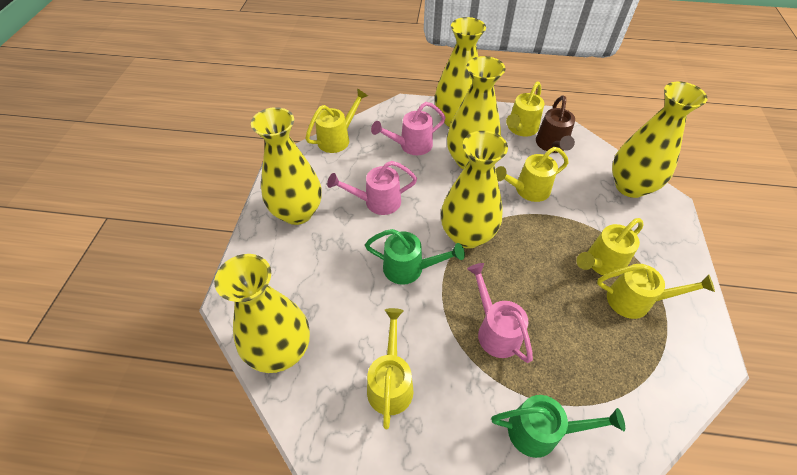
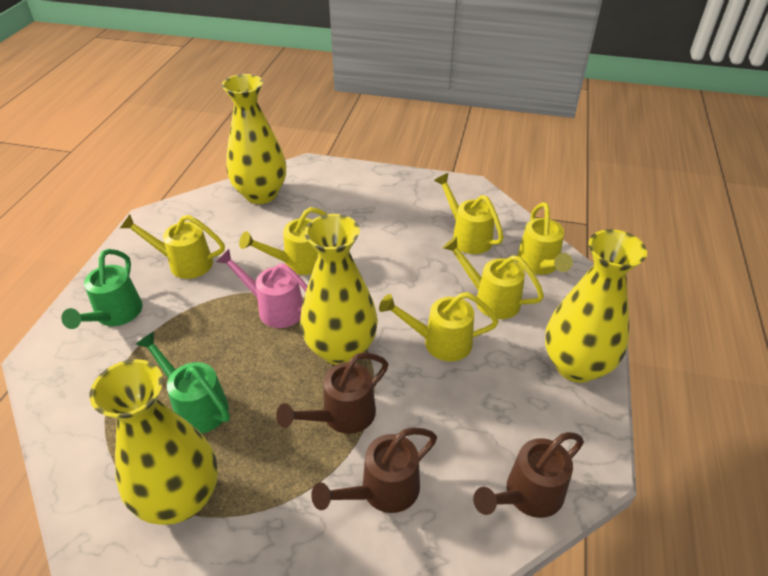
brown watering can: [536,95,575,153] = 1 -> [276,352,388,434] [311,427,437,513] [473,432,584,518] = 3
pink watering can: [327,161,417,215] [371,102,446,155] [467,263,533,363] = 3 -> [216,249,307,328] = 1
yellow vase: [214,254,310,373] [251,107,321,225] [435,17,486,127] [441,131,508,249] [447,56,505,169] [612,82,708,198] = 6 -> [90,359,218,525] [222,74,286,204] [300,214,378,365] [545,229,647,383] = 4

